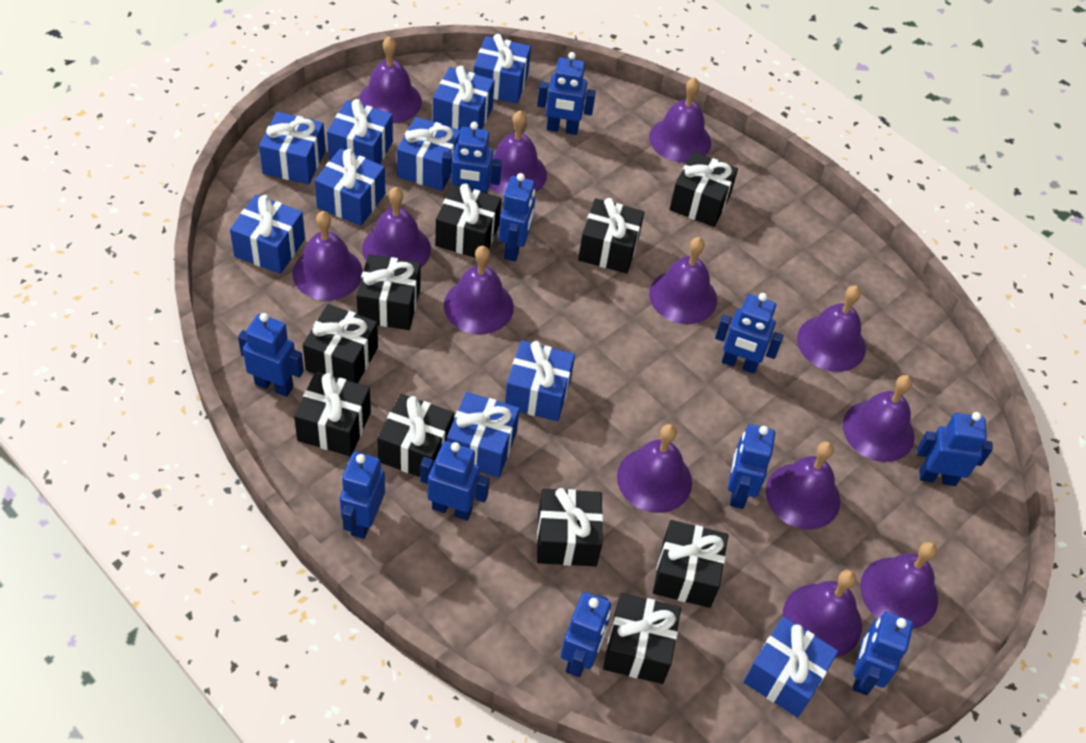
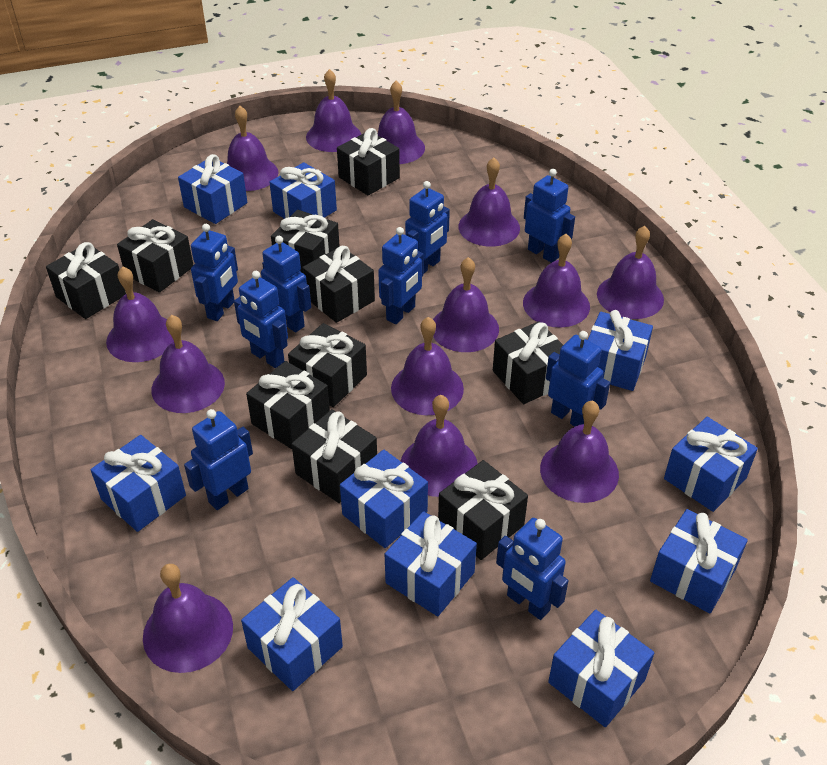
blue robot: [238,313,304,397] [340,452,385,539] [420,441,490,521] [442,122,502,193] [498,173,535,261] [537,52,596,135] [561,592,611,677] [715,293,784,374] [728,424,775,509] [853,611,913,695] [917,412,993,486] = 11 -> [184,409,253,510] [191,224,238,321] [234,271,288,368] [261,236,311,332] [378,227,424,324] [405,181,450,274] [496,518,568,620] [524,169,575,263] [546,331,610,426] = 9

